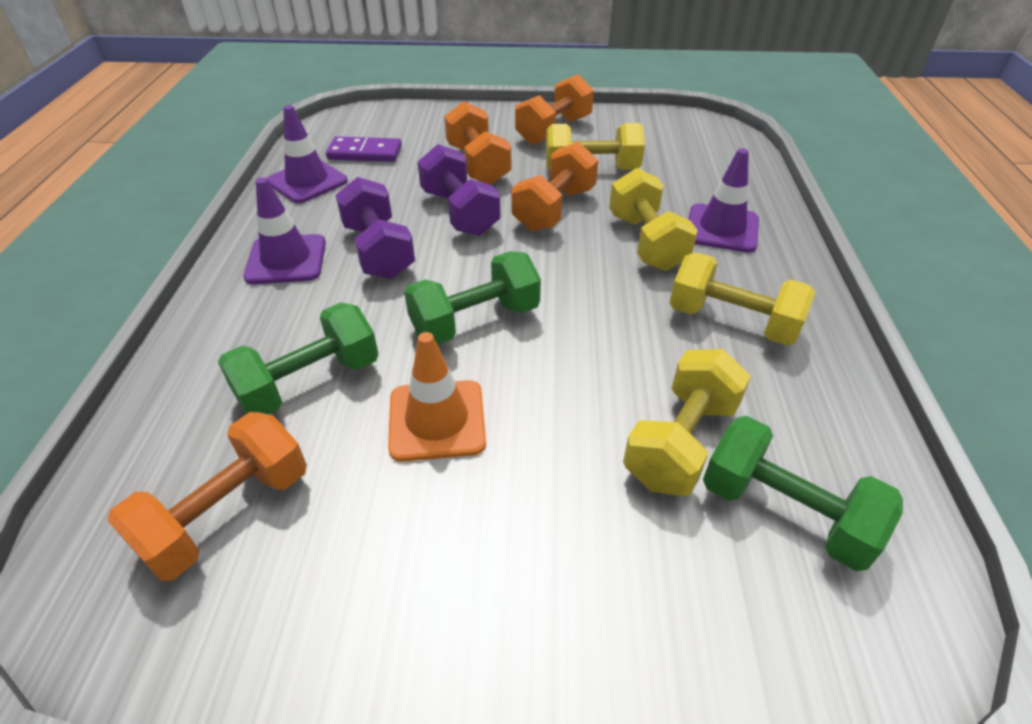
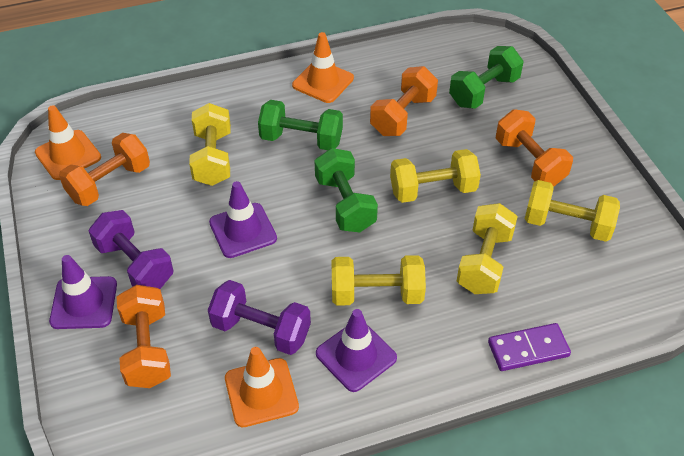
orange traffic cone: [388,332,486,462] = 1 -> [35,105,101,180] [225,347,299,427] [292,32,354,103] = 3
yellow dumbbell: [546,123,645,170] [609,168,698,271] [623,349,751,496] [670,252,815,346] = 4 -> [189,103,231,186] [331,255,426,306] [390,149,481,203] [457,203,518,294] [525,180,620,242] = 5

